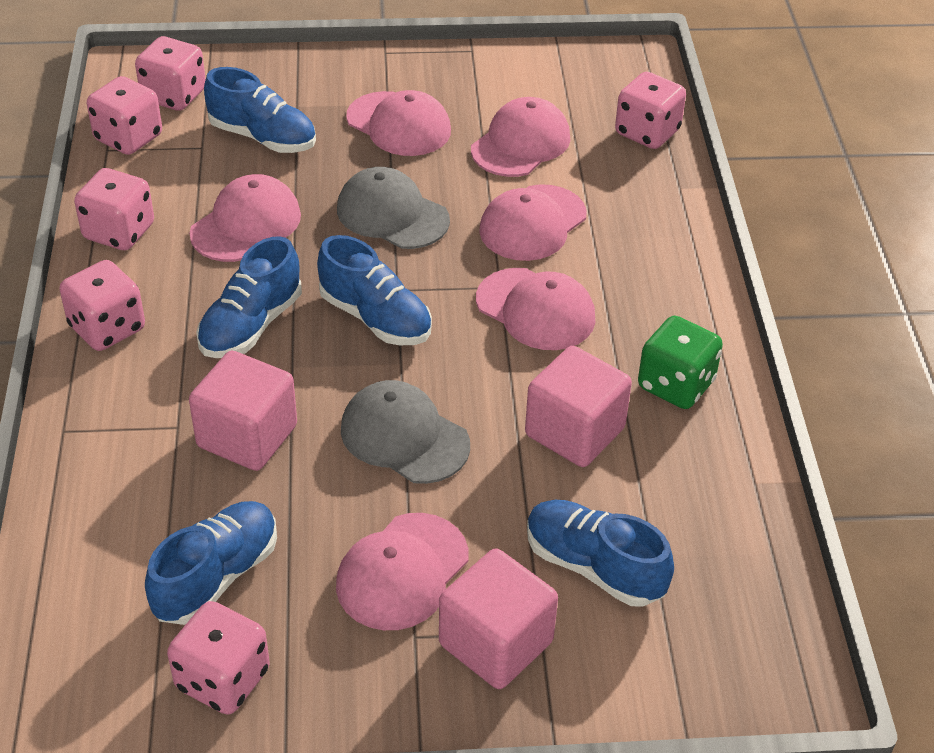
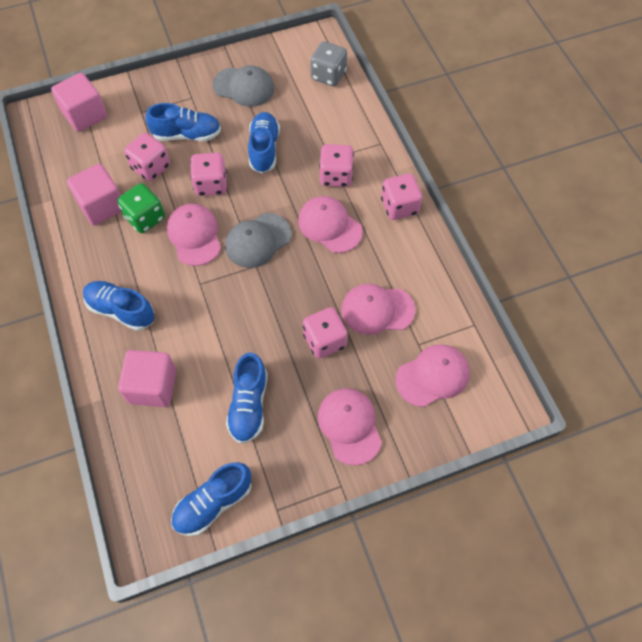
grey dice: none = 0 -> [311,41,347,86] = 1
pink cap: [189,174,301,262] [336,513,468,630] [346,90,451,156] [471,97,570,177] [476,268,595,350] [479,184,587,261] = 6 -> [167,204,221,266] [298,196,363,253] [318,388,382,466] [341,284,415,335] [395,344,470,407] = 5
pink dice: [59,260,145,351] [74,168,154,250] [87,76,162,155] [135,36,206,111] [167,601,270,715] [615,72,686,149] = 6 -> [124,133,170,181] [190,153,227,196] [303,307,348,359] [319,144,354,187] [381,174,422,220] = 5

